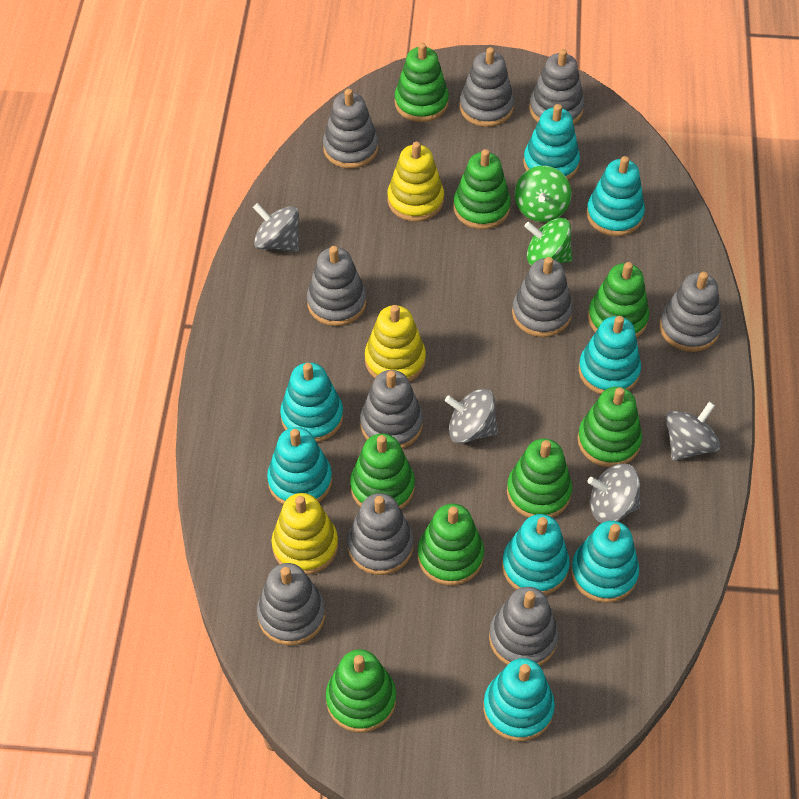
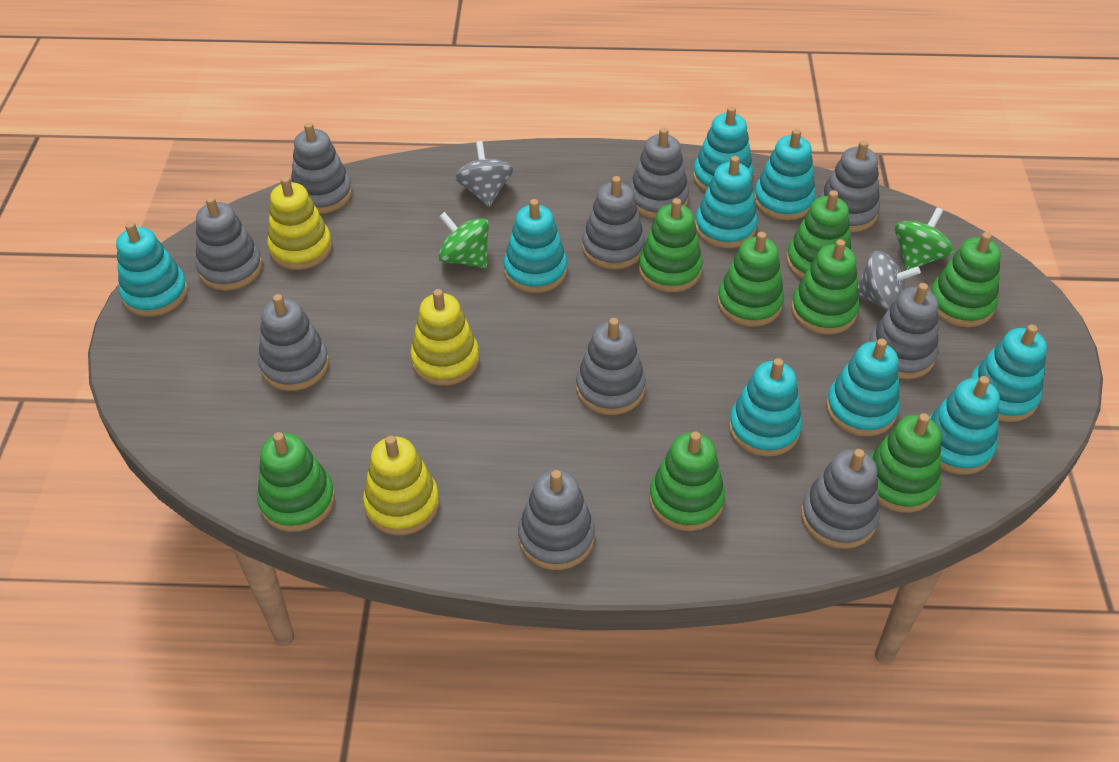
grey spinning top: [253,203,299,252] [445,389,498,443] [587,463,641,523] [666,402,720,461] = 4 -> [455,141,513,207] [858,251,921,311] = 2
turquoise stacking toy: [267,427,332,505] [280,362,343,442] [483,658,555,741] [502,514,570,595] [523,104,580,180] [571,521,639,603] [579,316,641,394] [586,156,645,236] = 8 -> [116,222,188,317] [504,199,567,293] [693,106,753,192] [695,156,758,248] [729,358,802,457] [754,129,816,220] [826,339,900,436] [930,376,1000,475] [971,325,1047,422] = 9

